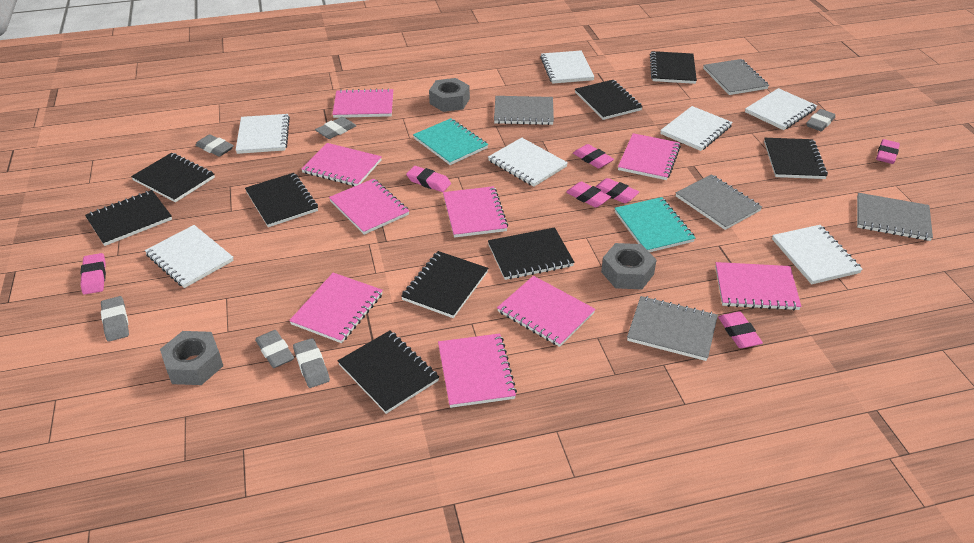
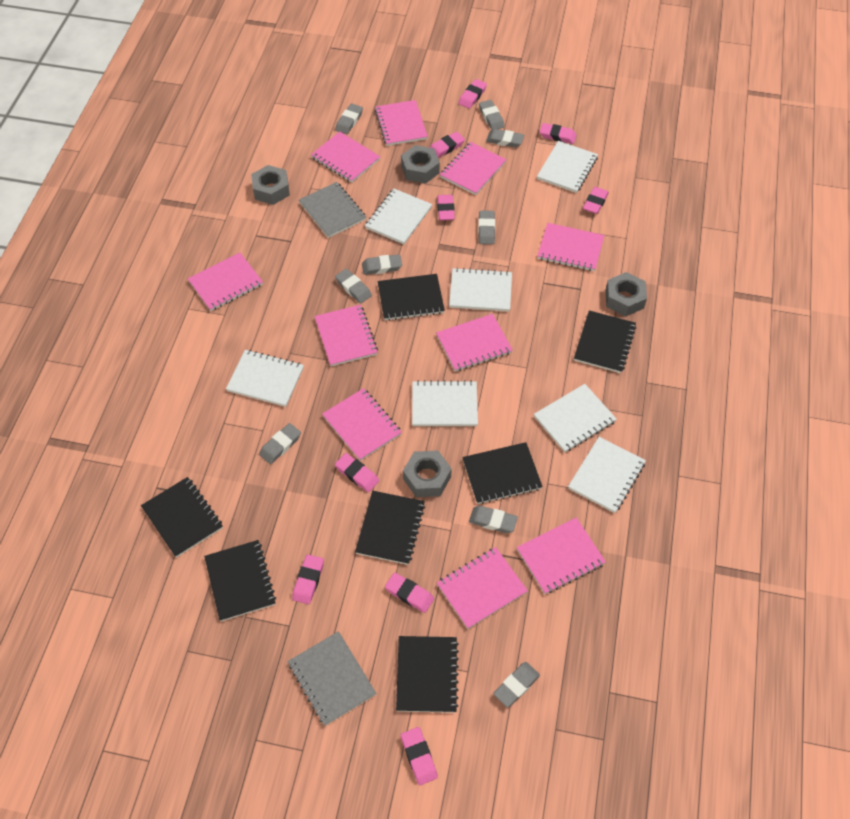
black notebook: [85,190,172,246] [131,153,215,202] [245,173,318,227] [338,330,439,414] [401,251,488,318] [488,227,574,280] [575,80,643,120] [650,51,697,84] [764,138,828,179] = 9 -> [141,477,223,558] [204,540,276,621] [355,491,425,565] [378,274,445,321] [396,636,459,713] [462,442,543,504] [574,310,636,373] = 7
grey eraser: [101,296,129,342] [196,134,234,157] [255,330,294,368] [293,338,330,388] [315,117,356,139] [806,109,835,131] = 6 -> [259,423,301,464] [335,104,363,134] [335,269,372,304] [362,254,402,275] [469,506,518,533] [478,210,495,244] [479,100,505,130] [486,129,524,148] [493,662,540,707] = 9
grey notebook: [494,96,554,125] [627,296,718,361] [676,174,762,230] [703,59,769,95] [857,193,933,241] = 5 -> [288,631,376,726] [299,182,366,238] = 2
grey nut: [160,331,223,385] [429,78,470,112] [601,243,657,290] = 3 -> [251,165,290,205] [401,145,440,184] [403,451,452,497] [606,272,647,316] = 4
pink eraser: [80,253,106,295] [406,166,451,192] [566,181,611,208] [573,144,614,169] [596,178,639,203] [718,312,763,348] [876,139,900,164] = 7 -> [292,554,324,604] [335,453,379,492] [385,573,434,613] [401,727,438,785] [430,132,465,158] [437,195,455,220] [458,79,487,109] [540,123,577,144] [583,187,609,214] = 9
pink notebook: [289,273,383,343] [301,143,382,186] [329,178,409,235] [332,88,393,118] [438,333,517,408] [443,186,508,238] [497,276,596,347] [618,133,681,180] [715,262,801,310] = 9 -> [188,253,263,311] [311,132,380,183] [314,305,378,366] [322,388,402,461] [375,100,428,146] [436,314,513,372] [437,547,528,629] [440,142,507,195] [517,518,606,594] [537,223,604,271] = 10
turquoise notebook: [413,118,488,165] [615,197,695,252] = 2 -> none = 0

